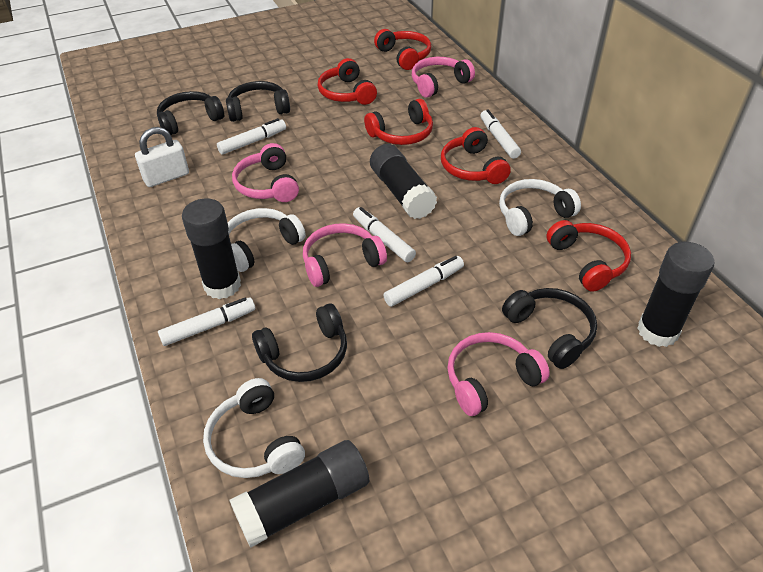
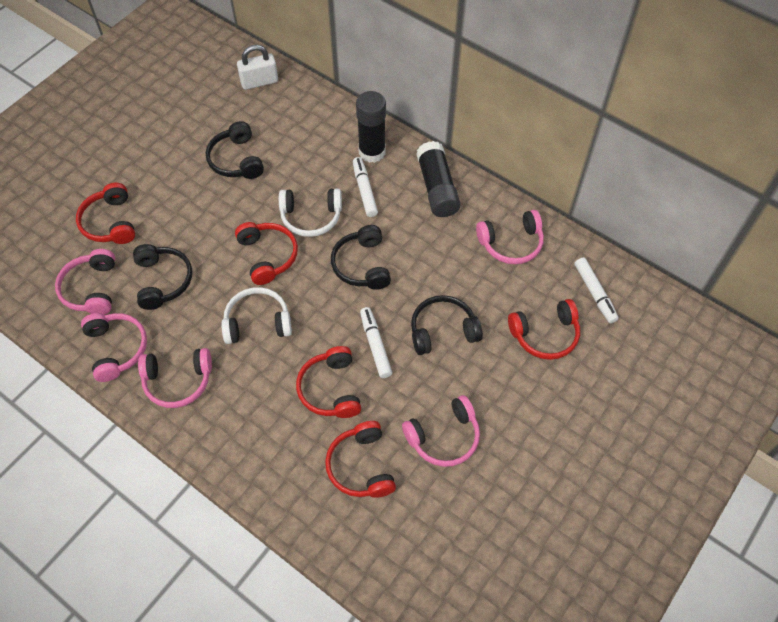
black glue stick: [182,199,241,299] [230,440,369,548] [370,144,437,219] [637,242,714,347] = 4 -> [356,91,386,163] [416,141,461,217] = 2
pink headphones: [232,143,299,202] [303,223,387,287] [412,57,475,98] [447,332,550,416] = 4 -> [55,249,115,315] [81,313,147,382] [138,348,212,408] [402,395,480,467] [476,210,544,264] = 5
white headphones: [203,378,305,478] [228,208,306,272] [499,179,581,236] = 3 -> [221,287,292,344] [279,188,342,237] = 2
white marker: [158,297,255,346] [217,118,286,155] [353,207,416,262] [383,256,464,307] [480,109,521,159] = 5 -> [353,157,378,217] [360,307,392,378] [575,258,619,323] = 3

